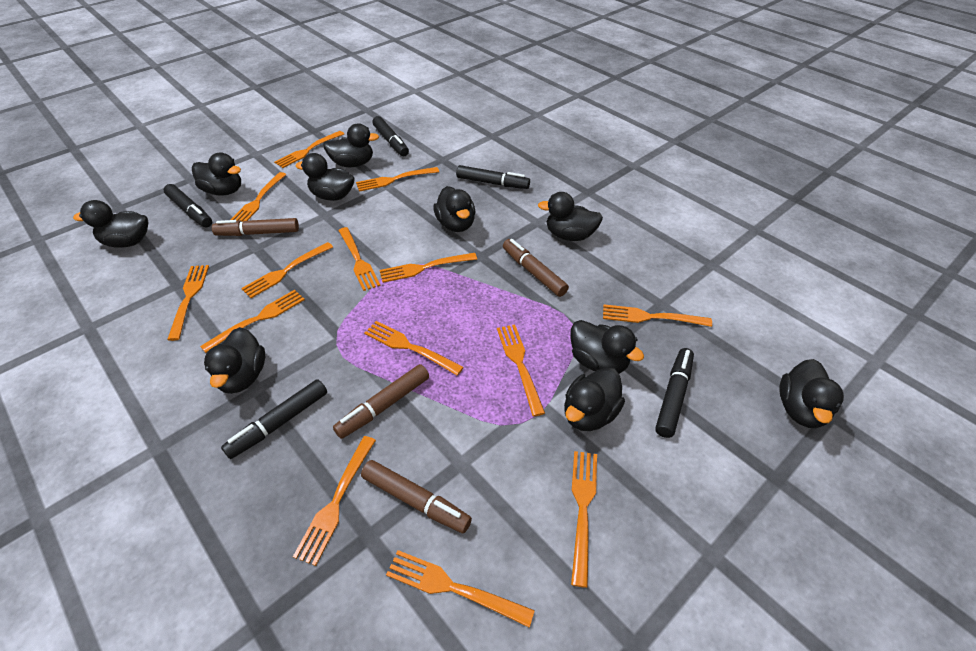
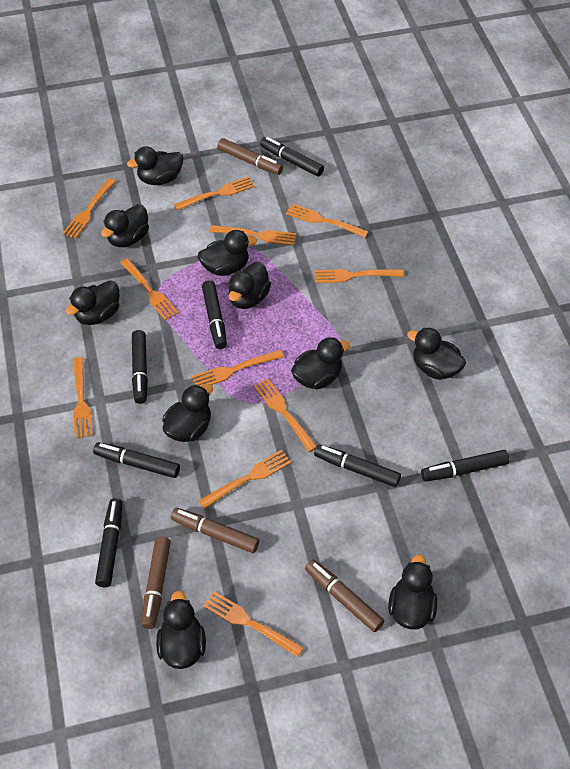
black marker: [164,184,212,227] [221,379,327,459] [373,116,409,156] [456,165,530,189] [655,348,694,438] = 5 -> [93,442,180,478] [95,498,123,587] [132,330,148,404] [202,280,227,349] [260,137,324,177] [314,444,401,487] [421,450,509,481] = 7
orange fork: [167,265,209,341] [200,290,305,353] [231,172,287,221] [241,242,333,298] [274,131,344,168] [293,436,376,566] [338,227,381,291] [356,167,439,192] [364,321,464,376] [379,253,477,283] [386,550,535,628] [497,324,545,416] [571,451,597,588] [603,304,712,327] = 14 -> [63,178,116,239] [73,357,93,438] [120,258,179,320] [174,177,255,210] [191,350,284,386] [199,450,291,509] [203,591,304,657] [210,225,297,245] [254,378,316,452] [286,204,368,238] [314,269,403,283] = 11

